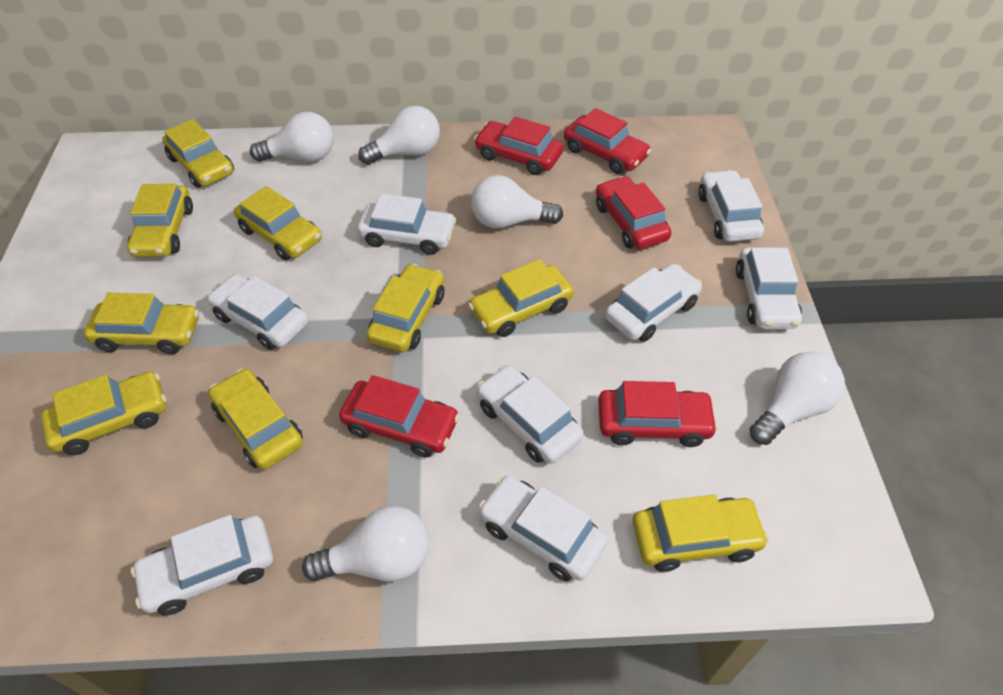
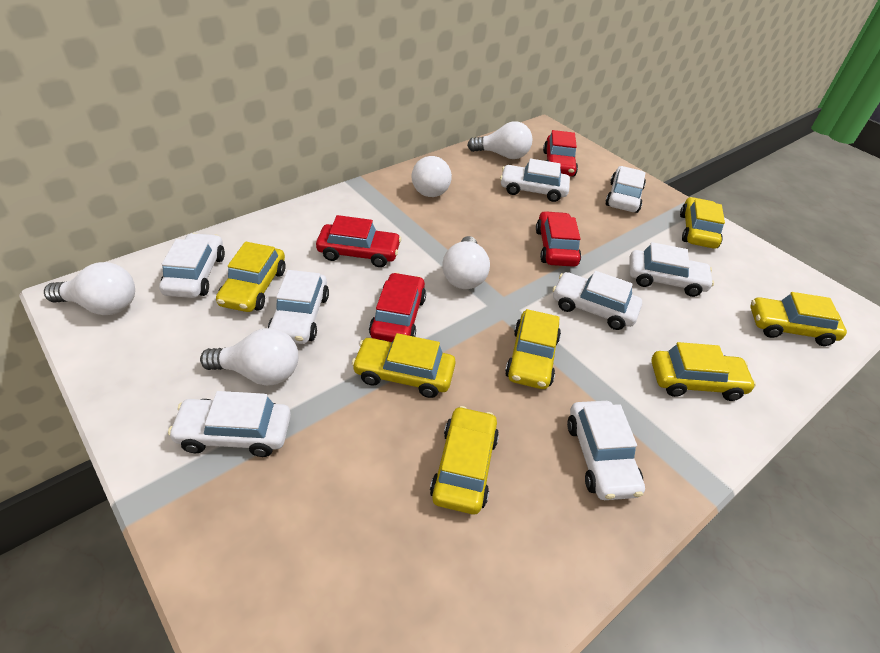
red car: [339,375,460,457] [474,117,563,175] [564,108,651,174] [596,176,672,249] [598,381,718,447] = 5 -> [316,215,401,267] [369,272,426,342] [536,211,581,267] [543,130,578,177] = 4
yellow car: [41,371,166,455] [84,293,199,354] [127,184,193,257] [162,119,234,188] [208,368,303,470] [234,186,322,260] [366,264,444,352] [468,259,573,337] [633,495,769,572] = 9 -> [216,242,285,312] [352,333,456,398] [430,406,499,514] [505,309,561,389] [652,342,756,401] [680,197,725,248] [750,292,847,346] = 7

